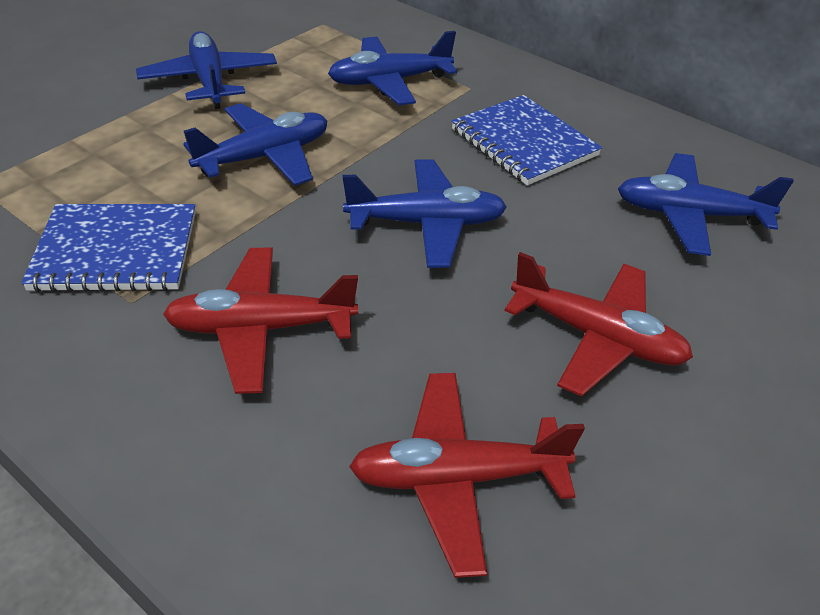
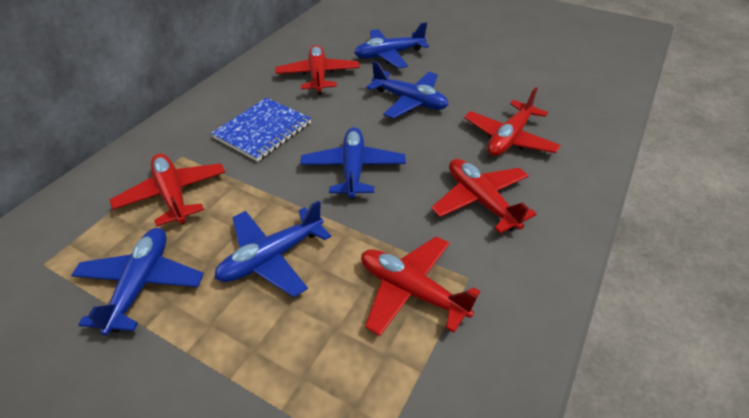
blue notebook: [21,204,196,292] [452,95,602,185] = 2 -> [211,97,311,162] = 1
red plane: [163,247,358,394] [349,373,585,578] [504,252,693,397] = 3 -> [110,153,225,227] [275,45,360,95] [361,236,480,336] [431,159,537,234] [464,87,561,156] = 5

